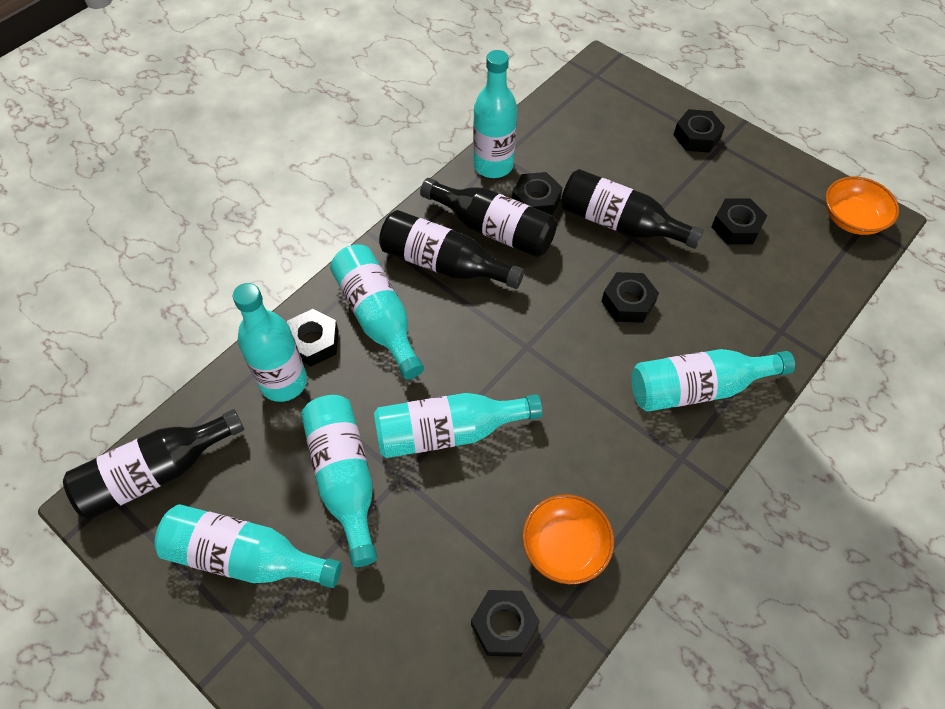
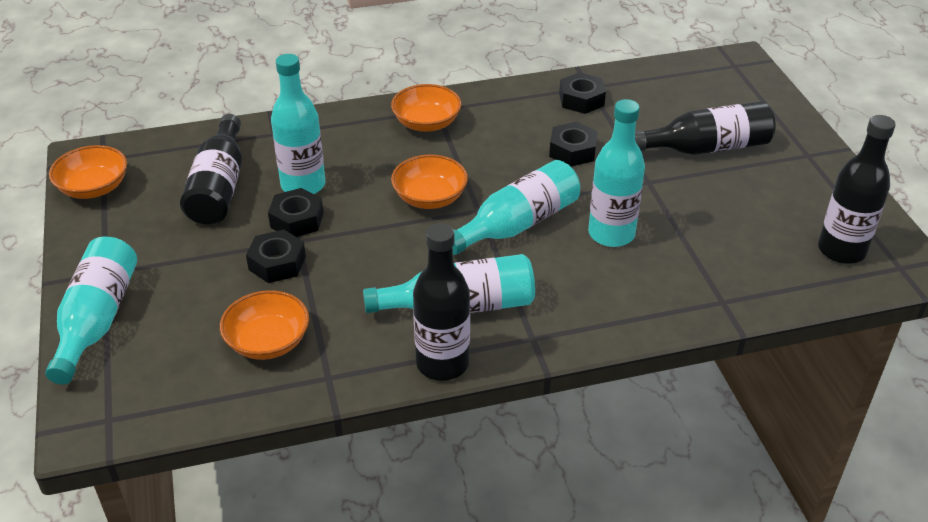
black nut: [287,309,339,366] [471,590,540,657] [512,172,562,215] [601,272,659,323] [673,109,725,153] [711,199,767,244] = 6 -> [246,230,306,283] [268,188,324,237] [549,122,598,167] [559,72,606,114] = 4
orange bowl: [522,494,614,584] [826,177,899,235] = 2 -> [49,145,127,199] [220,290,309,360] [391,84,461,132] [391,155,468,209] = 4
turquoise bottle: [154,504,342,588] [233,283,307,402] [301,395,378,567] [330,245,424,380] [374,393,543,458] [473,50,517,178] [631,349,795,412] = 7 -> [45,237,137,385] [271,54,325,194] [363,254,535,313] [453,160,580,255] [588,99,645,247] = 5

